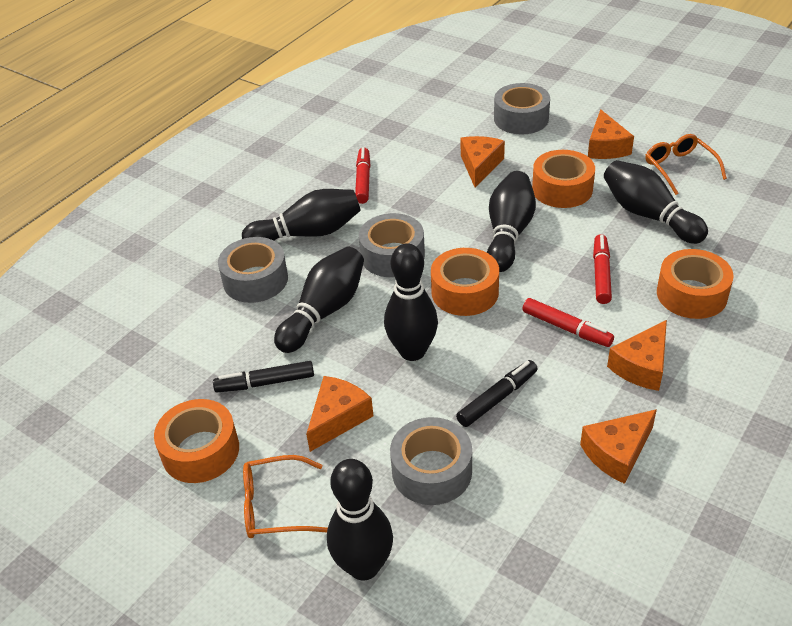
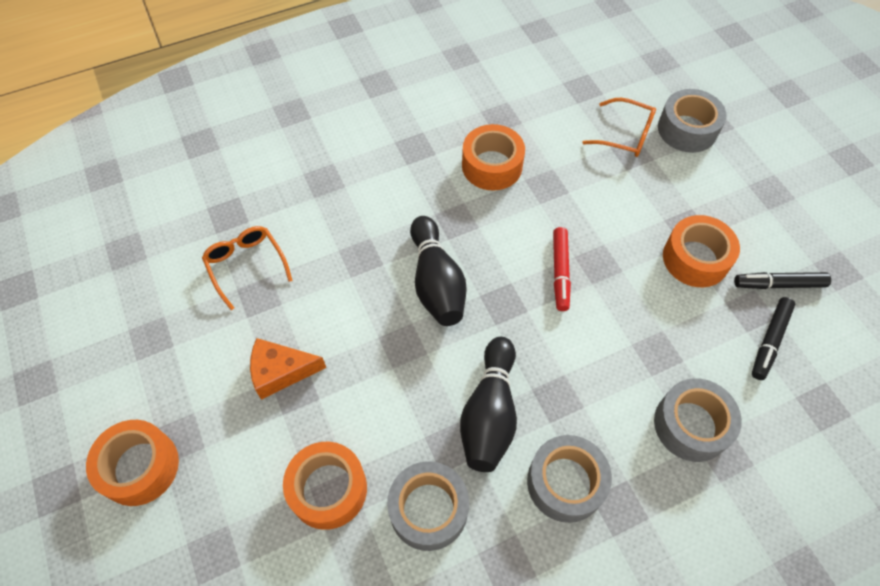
black bowling pin: [242,189,361,241] [274,247,364,353] [327,459,393,581] [384,243,438,361] [487,171,536,272] [604,160,708,244] = 6 -> [410,216,466,326] [460,337,517,472] = 2
orange cheese: [306,376,374,452] [461,136,505,188] [580,409,657,484] [588,109,634,159] [607,320,667,391] = 5 -> [250,338,326,400] = 1
red marker: [355,147,371,204] [522,298,614,347] [593,234,612,304] = 3 -> [553,227,571,311] = 1

